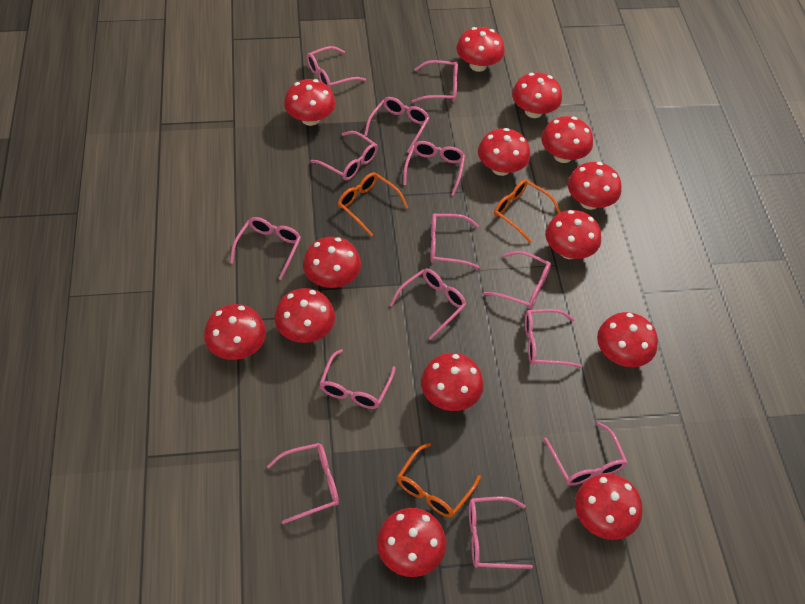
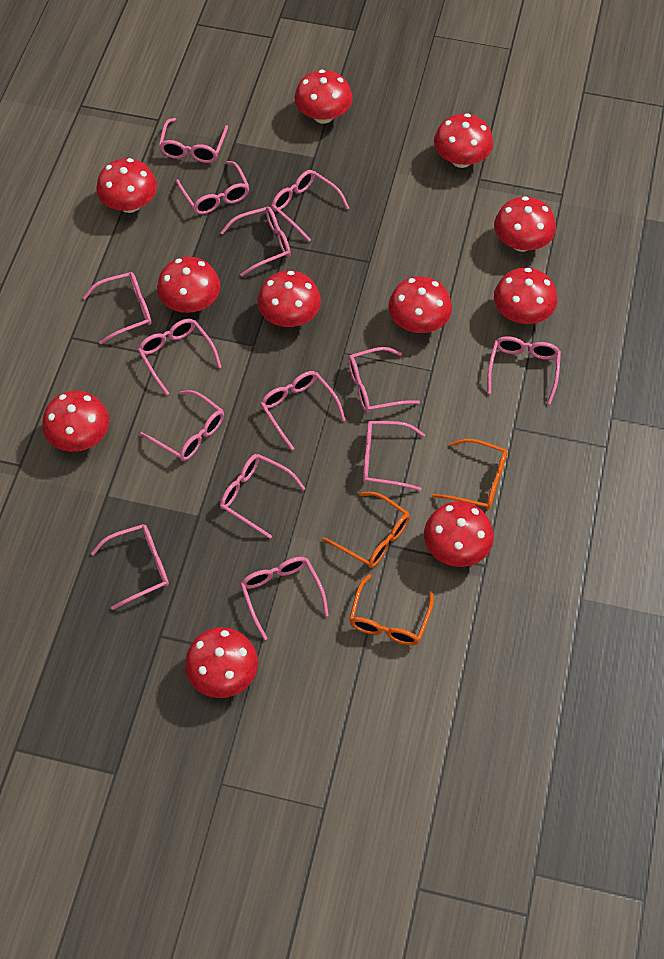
red mushroom: [204,304,266,360] [274,288,335,343] [284,79,336,126] [303,237,361,288] [377,508,446,577] [421,353,484,411] [456,27,505,72] [478,128,530,176] [512,72,562,118] [541,116,593,163] [545,210,601,259] [568,162,621,210] [575,474,642,540] [597,312,658,367] = 14 -> [42,391,109,452] [97,158,157,213] [157,257,220,313] [185,627,258,698] [257,271,321,327] [294,69,352,124] [388,276,452,333] [424,501,494,567] [434,113,493,168] [494,196,556,252] [494,268,557,324] = 11

